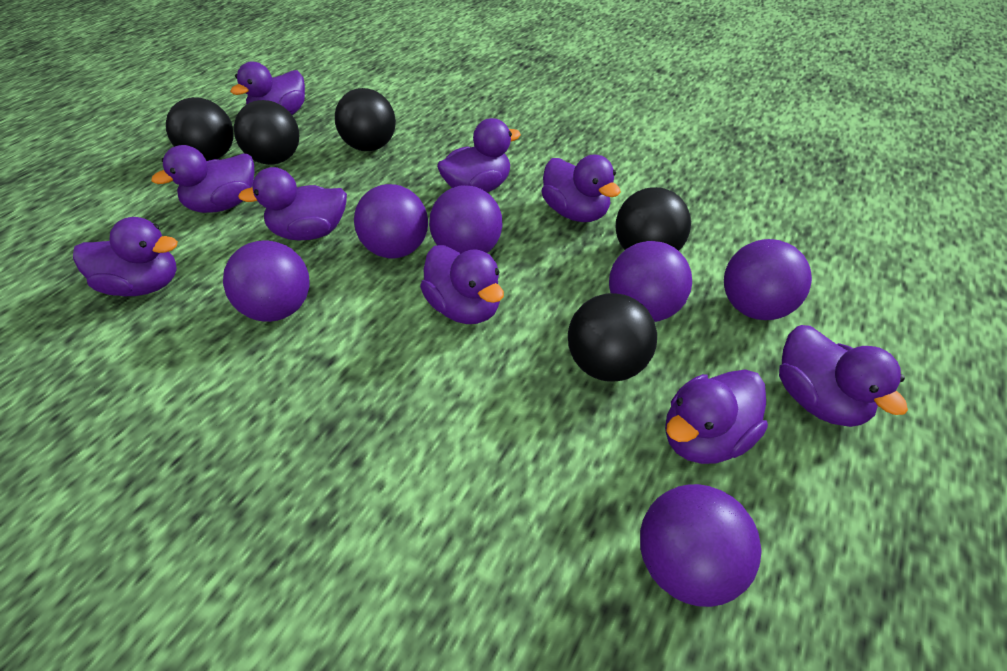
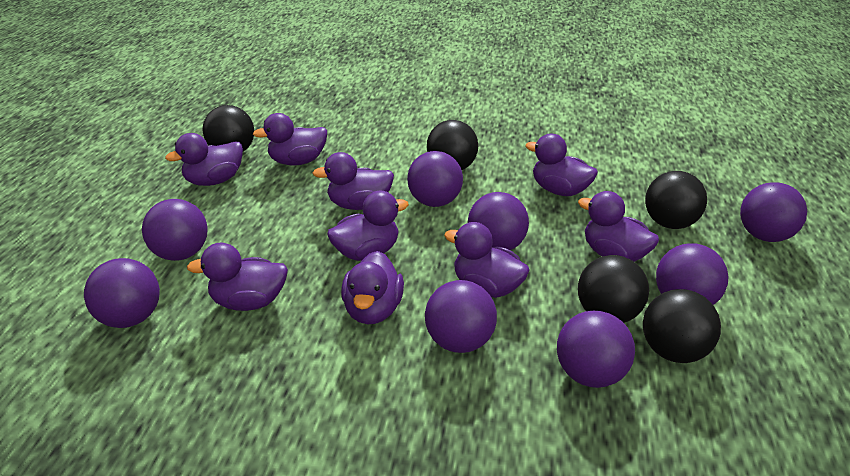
purple ball: [223,240,310,322] [354,184,428,259] [429,185,503,253] [609,241,692,322] [640,484,762,607] [724,239,812,320] = 6 -> [84,258,160,328] [142,199,207,261] [407,151,463,207] [425,280,497,353] [468,192,529,250] [557,311,635,388] [656,243,728,305] [740,182,807,242] = 8

